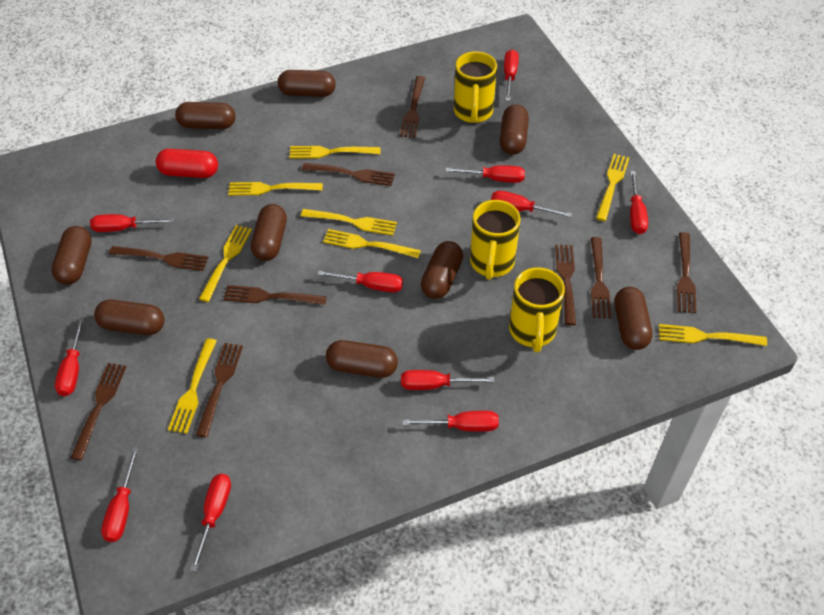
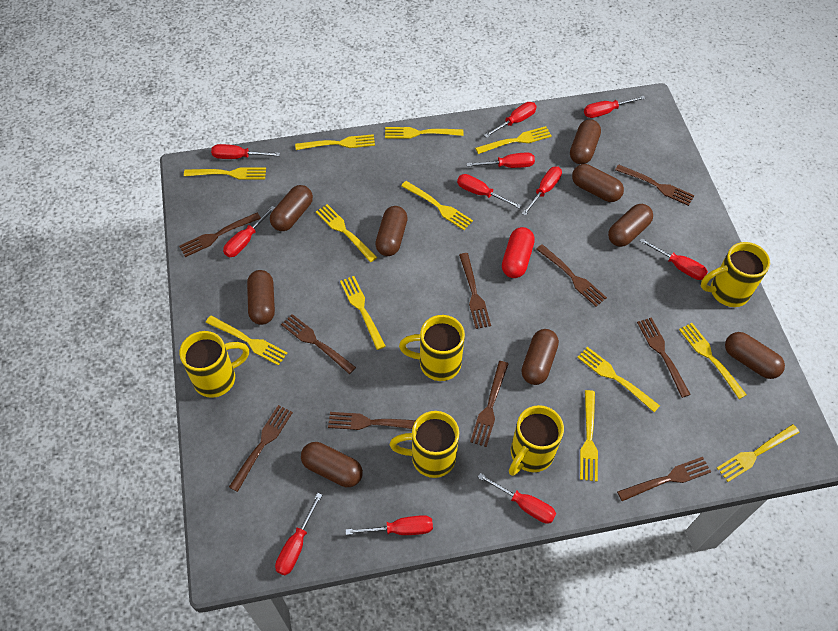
brown fork: [71,363,126,460] [109,246,209,271] [196,343,243,437] [223,285,327,305] [302,163,395,186] [400,76,425,138] [555,245,576,325] [591,237,611,319] [677,232,697,313] = 9 -> [179,213,261,257] [229,405,293,492] [281,314,356,374] [328,412,416,430] [459,253,491,329] [470,361,508,447] [536,244,607,307] [615,164,694,206] [617,457,711,501] [637,317,691,398] = 10
yellow fork: [168,338,217,434] [199,225,252,302] [228,182,323,196] [289,146,381,159] [301,209,397,236] [323,229,421,258] [596,154,630,221] [659,324,767,346] = 8 -> [184,167,266,180] [206,315,287,366] [295,134,375,150] [316,204,377,262] [340,276,386,350] [385,127,463,139] [401,181,473,230] [475,126,552,154] [577,347,660,412] [580,390,598,482] [679,323,747,399] [717,424,800,482] = 12
yellow mug: [454,51,497,123] [470,200,521,280] [509,267,565,352] = 3 -> [179,331,249,398] [390,411,459,478] [399,315,465,381] [509,405,564,476] [701,242,770,307] = 5

